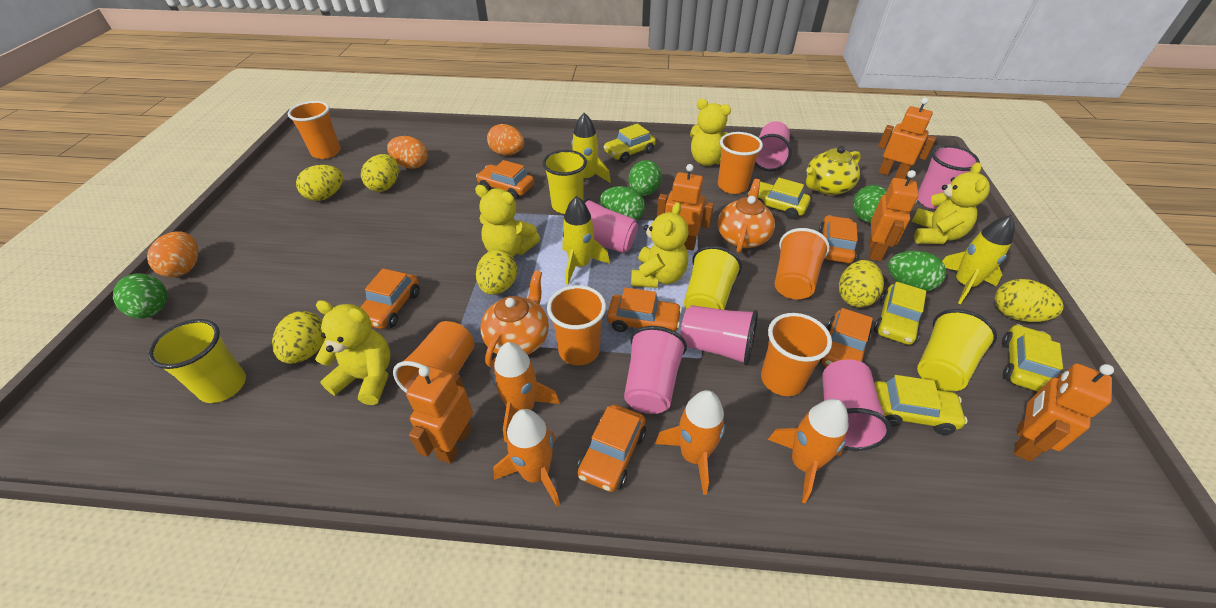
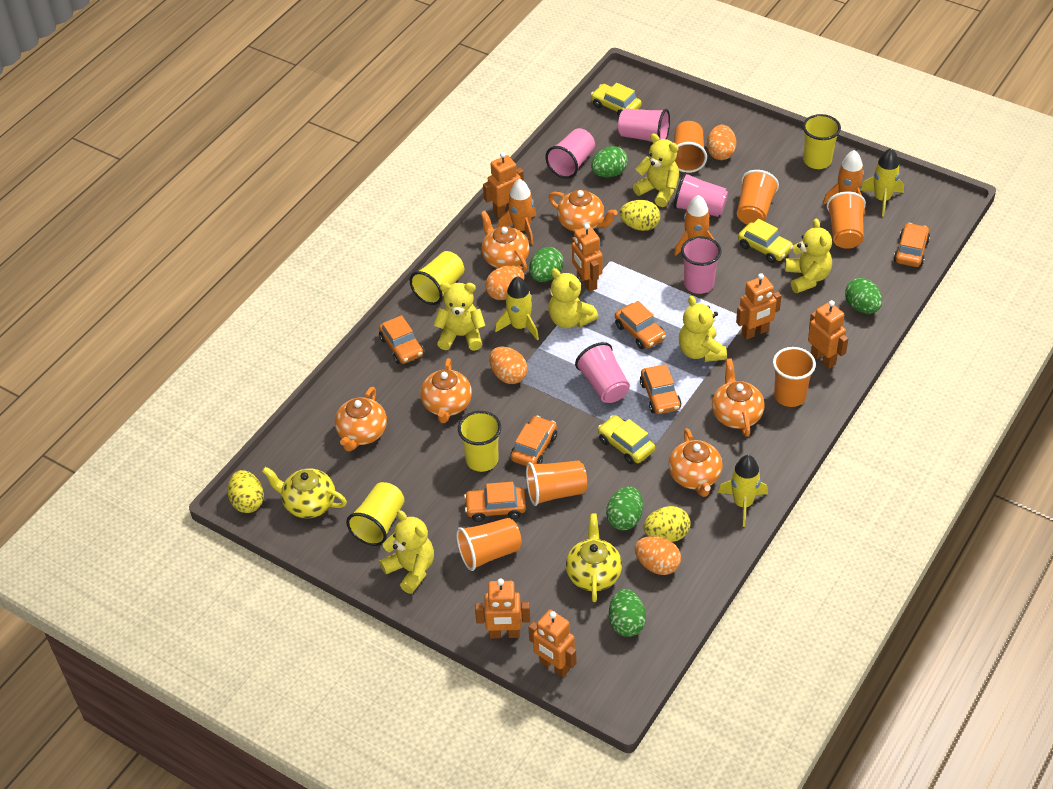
orange egg: [147,231,198,277] [387,136,428,169] [487,124,524,155] = 3 -> [485,266,524,300] [489,347,527,384] [635,536,681,575] [707,125,736,160] = 4
orange robot: [406,366,473,464] [657,164,714,251] [869,170,919,261] [878,98,936,179] [1014,363,1114,462] = 5 -> [475,578,530,638] [483,152,524,218] [529,610,576,677] [572,224,603,292] [736,273,781,340] [808,300,848,369] = 6
orange rocket: [493,342,560,442] [494,409,560,507] [655,390,725,495] [768,399,849,503] = 4 -> [498,179,536,245] [674,195,715,256] [823,150,865,215] = 3
orange teapot: [480,270,549,367] [718,179,775,253] = 2 -> [335,387,387,452] [420,358,472,423] [481,211,530,272] [548,190,617,232] [668,428,723,497] [712,358,765,437] = 6
pink cup: [583,198,638,253] [624,326,687,414] [680,305,758,366] [755,121,792,171] [822,360,892,451] [918,145,980,209] = 6 -> [546,128,595,179] [575,342,630,403] [618,108,670,142] [674,172,728,217] [681,236,721,294] = 5
yellow car: [604,124,656,163] [748,178,811,219] [874,282,926,345] [874,375,967,435] [1002,324,1063,392] = 5 -> [591,83,642,117] [598,415,655,465] [738,219,793,263] = 3
yellow egg: [272,311,325,364] [296,165,343,201] [361,154,399,192] [476,250,517,295] [839,260,884,307] [995,279,1064,322] = 6 -> [228,470,264,513] [619,200,660,231] [643,506,691,542] = 3
yellow teapot: [806,146,861,195] = 1 -> [262,467,347,518] [566,514,622,602] = 2
yellow teddy bear: [315,300,391,405] [475,185,540,256] [631,202,688,288] [690,99,731,166] [912,162,990,244] = 5 -> [380,510,434,594] [434,282,485,351] [548,268,598,328] [633,134,679,207] [679,296,727,362] [785,218,832,293] = 6

